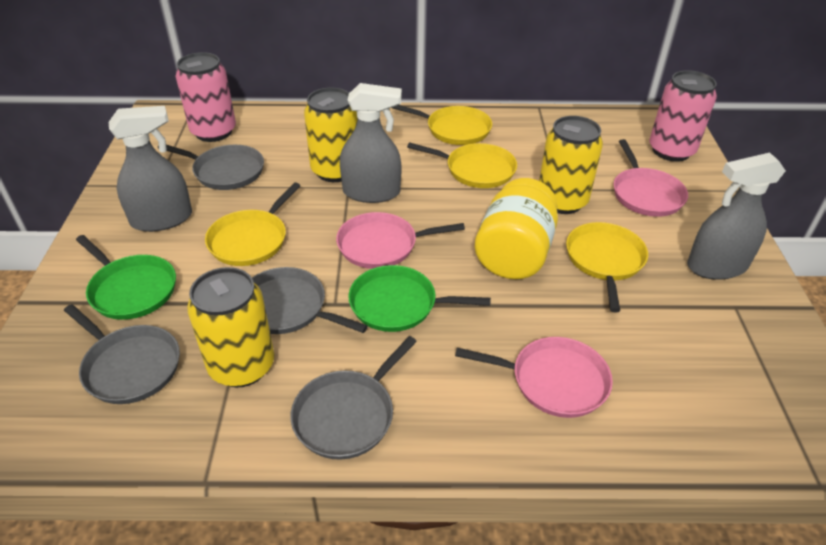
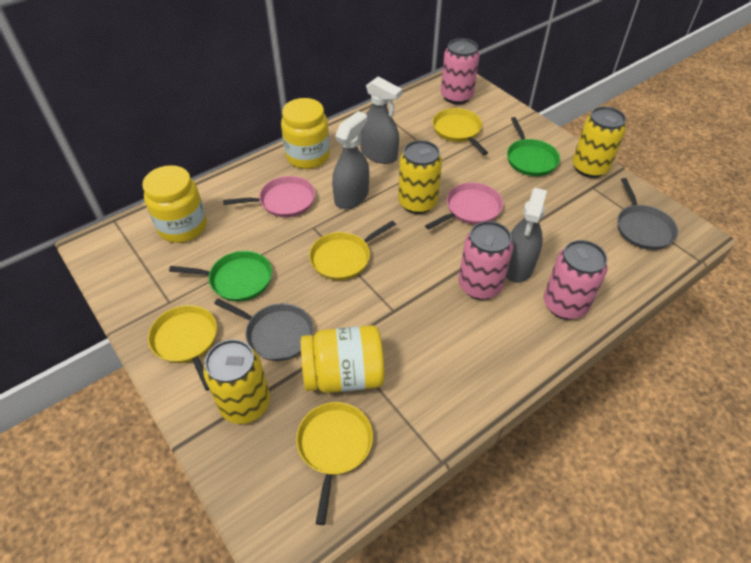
grey pan: [64,304,180,404] [158,145,264,190] [252,267,368,334] [291,336,417,460] = 4 -> [214,299,313,361] [617,178,678,250] = 2
pink can: [175,52,236,142] [649,70,717,162] = 2 -> [441,38,479,104] [458,221,513,300] [544,240,608,320] = 3
pink pan: [336,212,465,269] [455,337,613,418] [614,139,688,217] = 3 -> [223,176,315,217] [425,182,503,230] = 2
yellow jar: [475,178,558,279] = 1 -> [142,165,207,243] [281,98,330,169] [301,325,385,393] = 3

